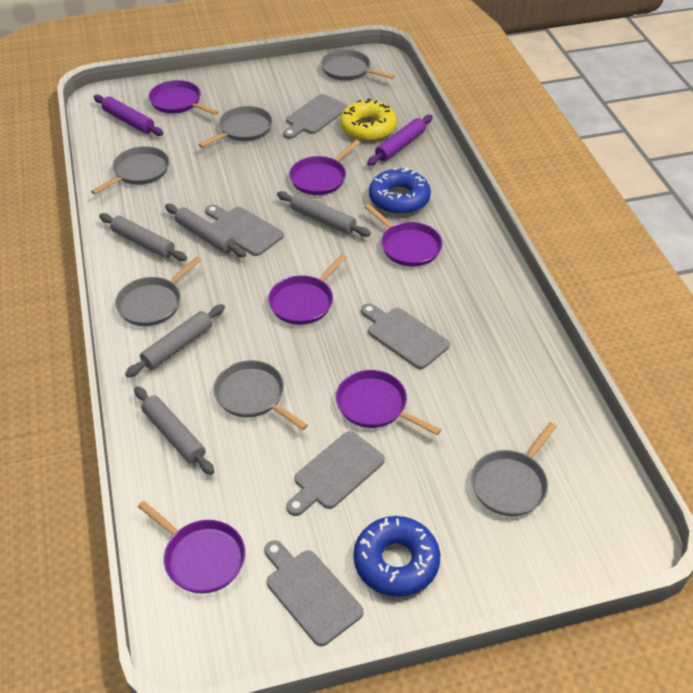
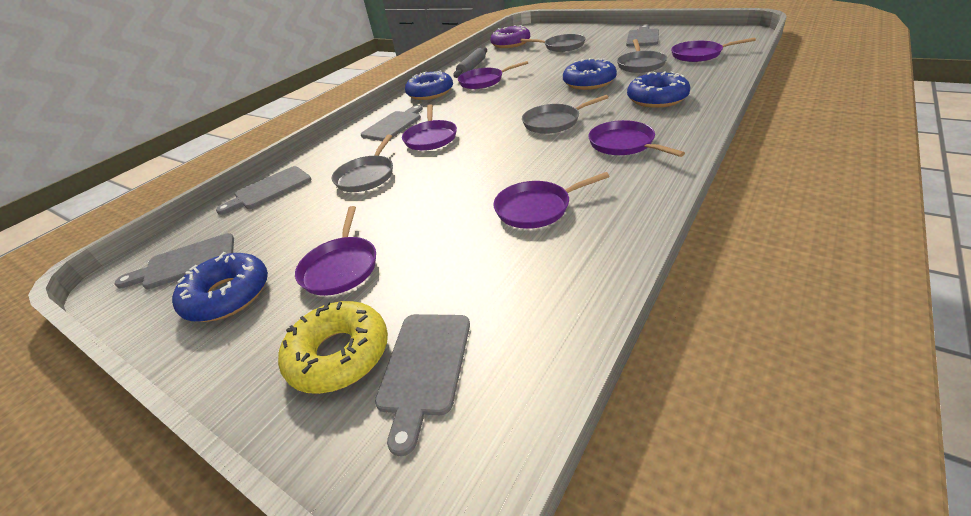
blue donut: [354,516,440,597] [369,167,431,215] = 2 -> [172,252,268,322] [405,70,453,100] [563,58,617,90] [627,71,690,108] = 4
grey pan: [91,146,169,195] [115,256,202,326] [199,106,273,148] [214,360,308,430] [321,49,395,81] [471,422,557,516] = 6 -> [332,135,393,192] [521,34,586,52] [522,95,609,134] [617,39,667,73] = 4
grey rolling pin: [99,213,187,261] [125,304,225,377] [134,386,214,475] [165,204,246,257] [277,191,371,237] = 5 -> [453,47,487,78] = 1
purple donut: none = 0 -> [490,25,530,48] = 1
purple rolling pin: [94,95,163,136] [367,115,433,166] = 2 -> none = 0

